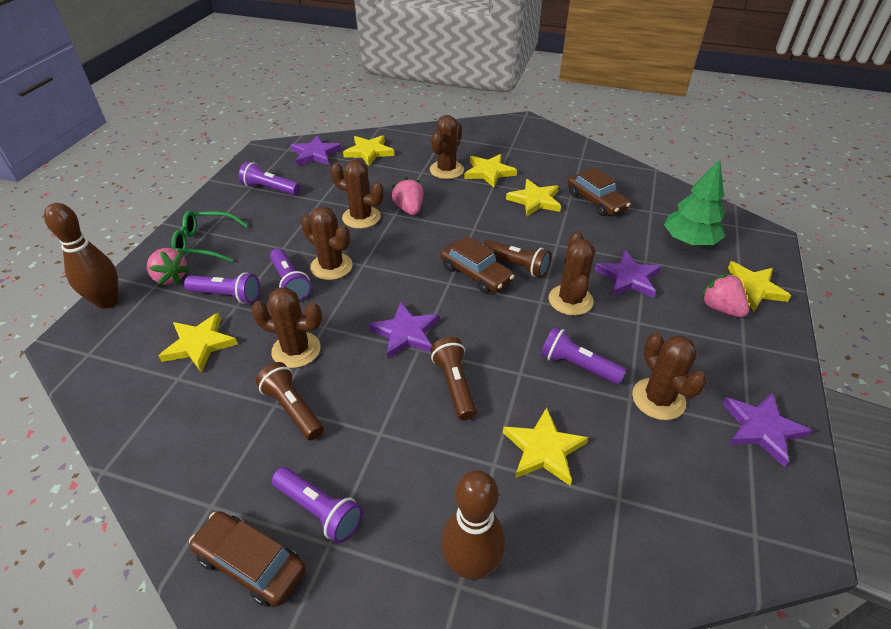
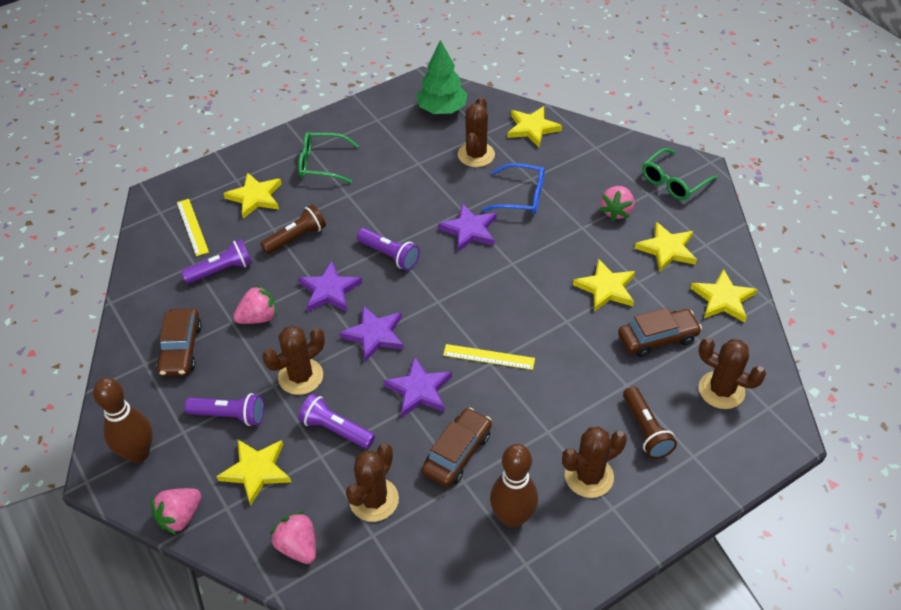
blue glasses: none = 0 -> [482,163,544,214] = 1
brown cactus: [251,287,322,368] [301,206,353,280] [330,160,384,229] [430,115,464,179] [549,231,595,316] [632,333,707,420] = 6 -> [262,325,325,395] [346,443,399,522] [458,97,495,167] [562,427,627,498] [698,337,766,409] = 5
brown flashlight: [256,362,324,440] [431,337,477,420] [483,240,551,278] = 3 -> [260,204,326,254] [623,386,677,459] = 2
green glasses: [171,211,248,262] = 1 -> [298,132,359,184] [642,148,718,200] = 2
pink strawberry: [147,248,190,285] [391,177,423,215] [701,274,749,317] = 3 -> [151,488,201,534] [233,285,277,324] [270,511,316,564] [600,186,634,221] = 4
purple flashlight: [184,272,260,304] [239,161,300,195] [270,248,311,301] [272,467,363,543] [541,327,626,384] = 5 -> [181,239,252,284] [185,393,264,426] [298,394,375,449] [357,228,420,270] = 4
yellow ruler: none = 0 -> [177,199,209,256] [443,344,535,370] = 2

